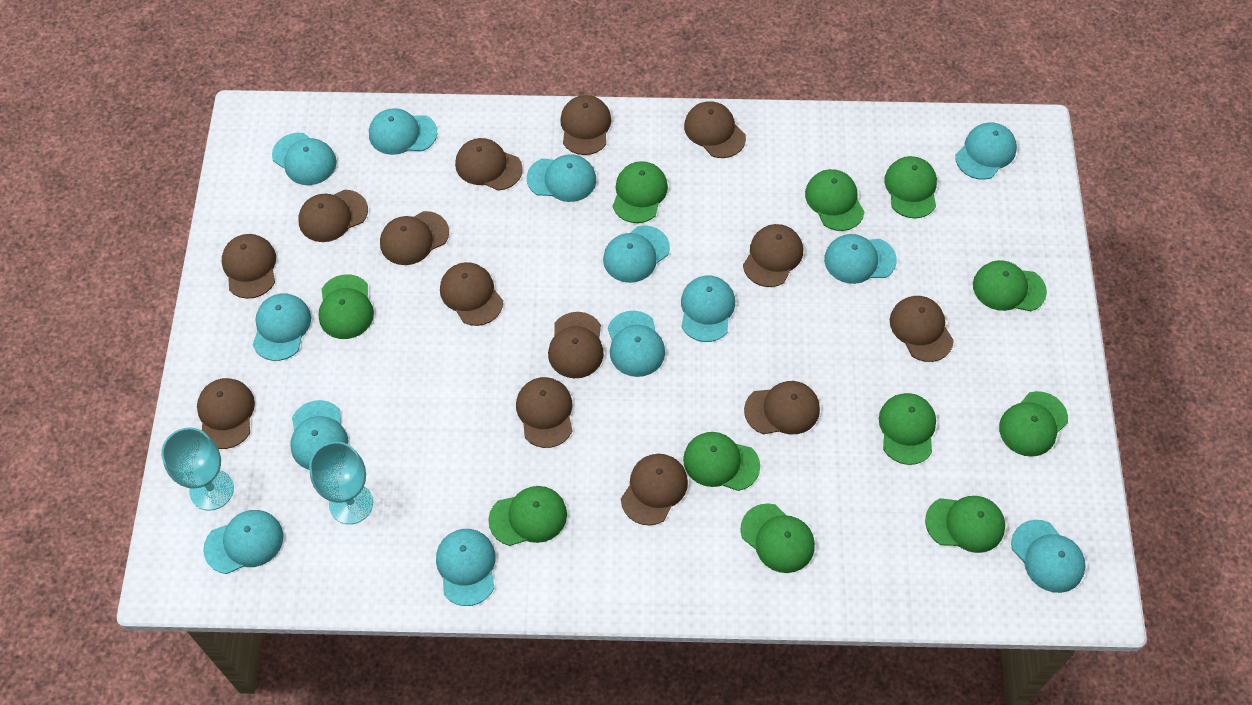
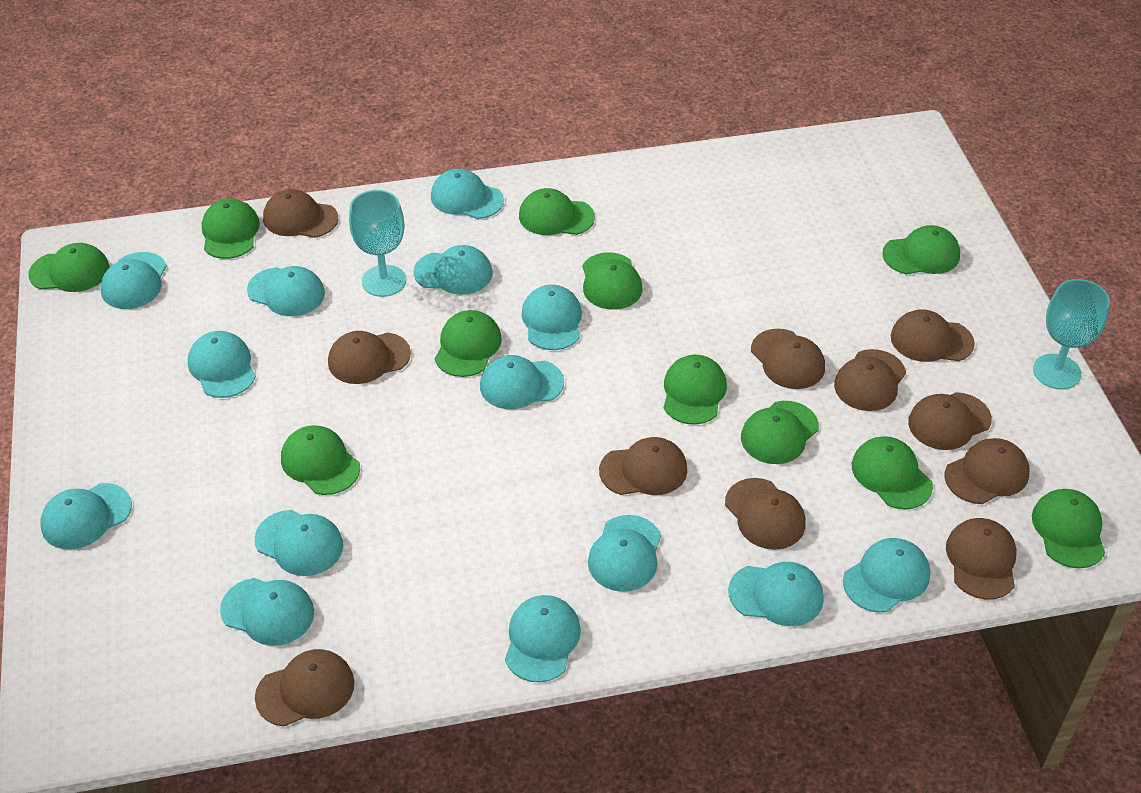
brown cap: [197,378,255,449] [222,234,276,299] [298,190,368,242] [380,211,449,265] [440,262,503,326] [455,138,523,191] [516,377,572,448] [548,312,604,378] [560,95,611,155] [621,454,688,525] [684,101,746,158] [743,224,803,287] [744,381,820,434] [890,296,954,362] = 14 -> [255,649,354,727] [263,189,338,238] [328,331,411,384] [599,437,687,495] [725,478,806,550] [751,329,825,389] [834,349,906,411] [891,310,975,362] [908,392,992,450] [945,438,1030,504] [946,518,1017,600] = 11
turquoise cap: [203,510,283,574] [253,294,311,361] [272,133,337,185] [290,400,348,470] [369,108,437,155] [436,529,496,606] [527,154,596,202] [603,225,670,283] [608,311,665,377] [681,276,735,342] [824,234,897,284] [955,122,1017,180] [1011,520,1086,593] = 13 -> [40,483,132,549] [101,252,167,309] [188,331,256,398] [220,578,314,646] [247,266,325,316] [255,510,343,576] [413,245,492,295] [431,169,504,219] [480,355,564,409] [505,595,581,682] [521,285,582,350] [588,515,661,592] [728,562,824,626] [843,538,930,613] = 14

